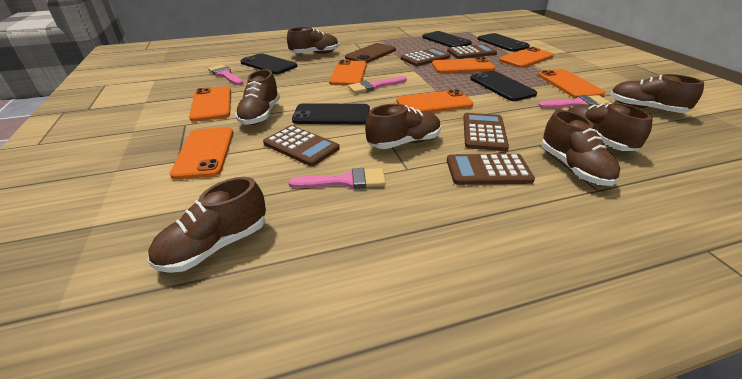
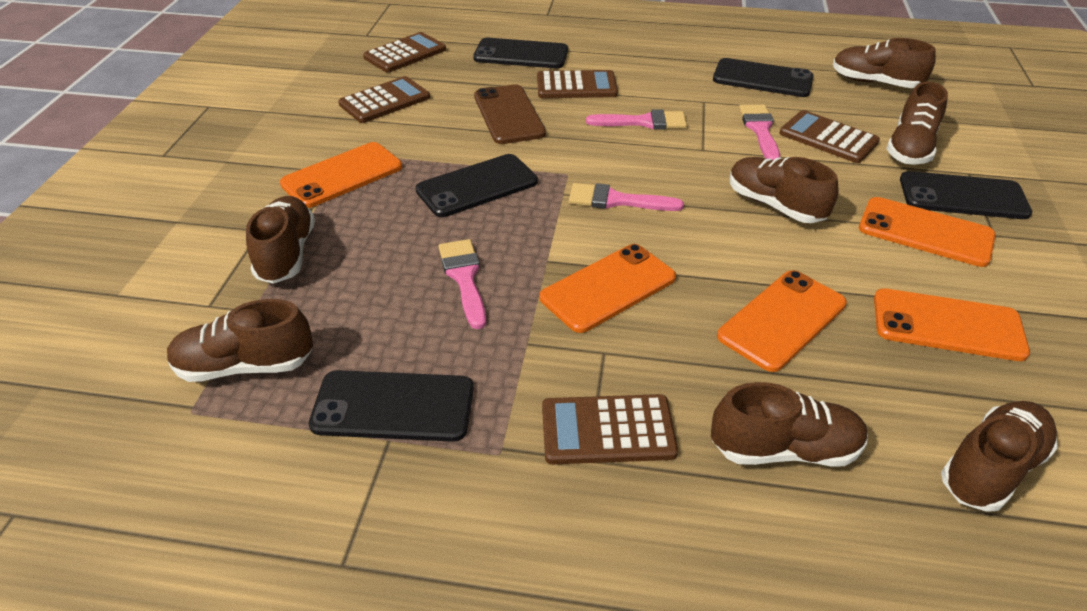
orange phone: [170,127,234,180] [189,86,231,122] [329,60,367,86] [396,89,473,113] [432,57,495,73] [499,47,554,68] [538,69,605,98] = 7 -> [280,142,402,208] [540,244,676,333] [717,270,847,372] [859,197,996,267] [874,288,1030,361] = 5

